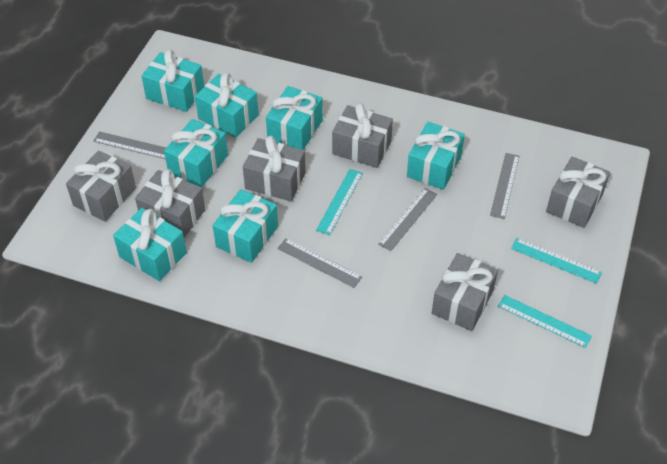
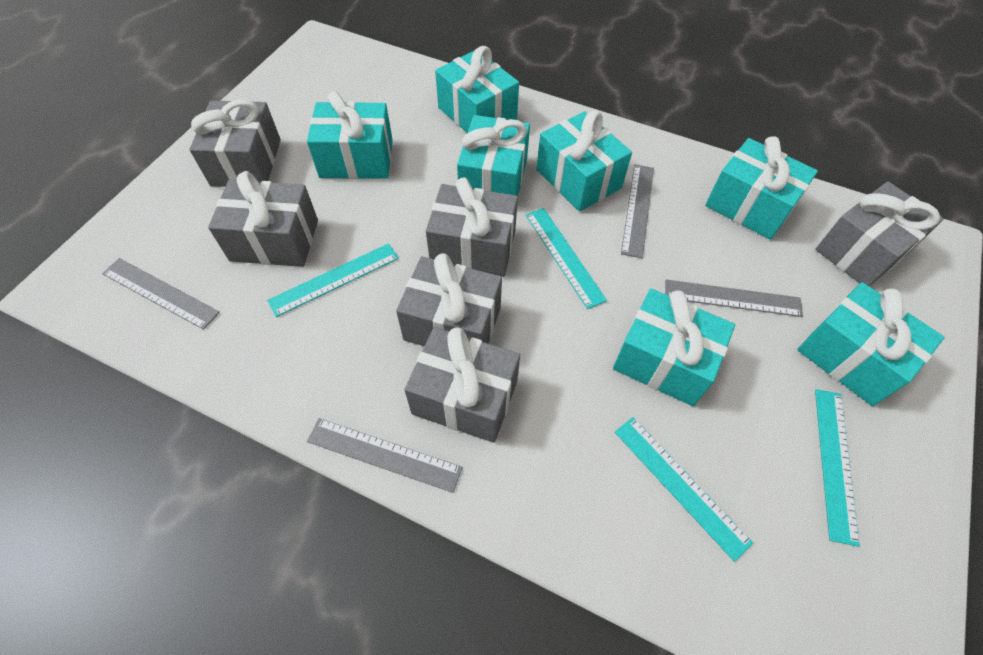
turquoise ruler: [316,169,363,235] [498,295,592,348] [511,238,602,284] = 3 -> [267,243,399,317] [526,208,607,309] [615,417,753,562] [815,389,860,547] = 4

